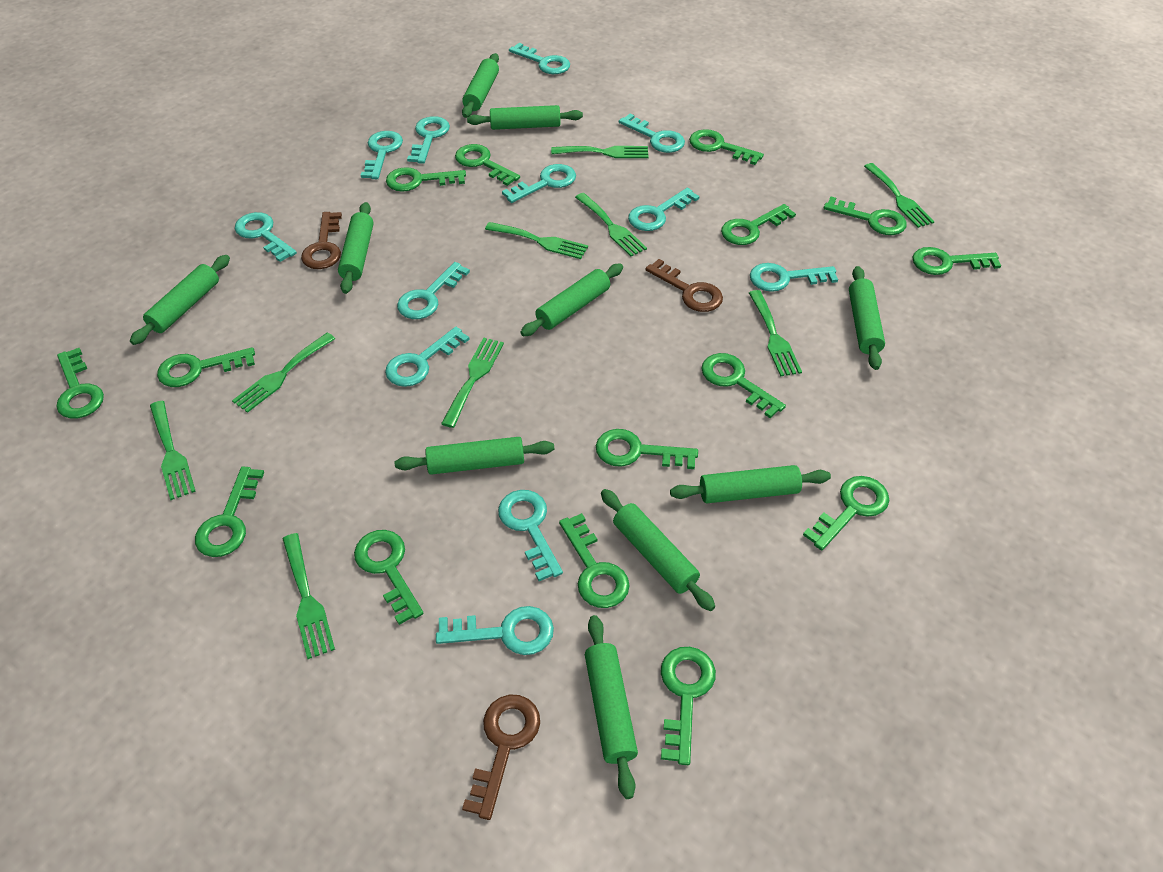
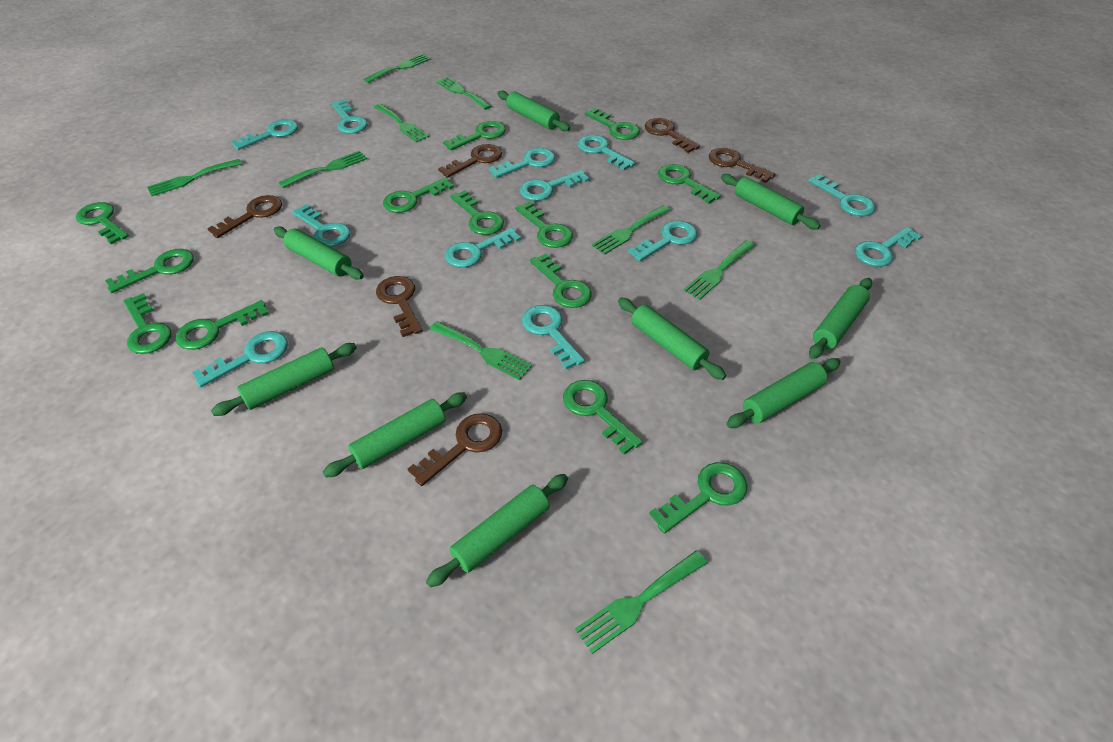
brown key: [301,212,342,269] [462,695,540,820] [645,259,723,312] = 3 -> [207,195,282,238] [376,276,423,337] [408,413,502,486] [438,144,502,178] [645,118,700,153] [709,148,775,183] = 6
green key: [57,348,104,419] [157,347,255,387] [195,466,264,557] [354,530,423,625] [386,167,466,192] [455,144,520,186] [559,513,630,608] [596,429,698,469] [661,647,716,765] [689,129,764,165] [701,353,786,418] [721,204,796,245] [803,476,889,551] [824,197,907,235] [912,247,1001,275] = 15 -> [76,202,129,244] [105,249,194,293] [123,293,171,354] [175,300,269,350] [383,177,454,213] [443,121,506,151] [450,190,504,235] [515,202,573,248] [530,253,592,308] [563,380,643,455] [585,108,640,140] [649,462,747,534] [658,164,721,204] = 13
green rolling pin: [130,255,230,345] [338,202,374,294] [395,437,554,475] [462,53,499,118] [467,105,583,130] [520,264,623,336] [585,615,638,799] [601,489,715,611] [670,465,831,503] [849,266,885,370] = 10 -> [211,343,357,416] [274,226,364,279] [323,392,467,478] [426,474,568,587] [497,91,570,131] [618,297,726,380] [721,174,820,229] [726,358,841,428] [809,278,872,359] = 9

